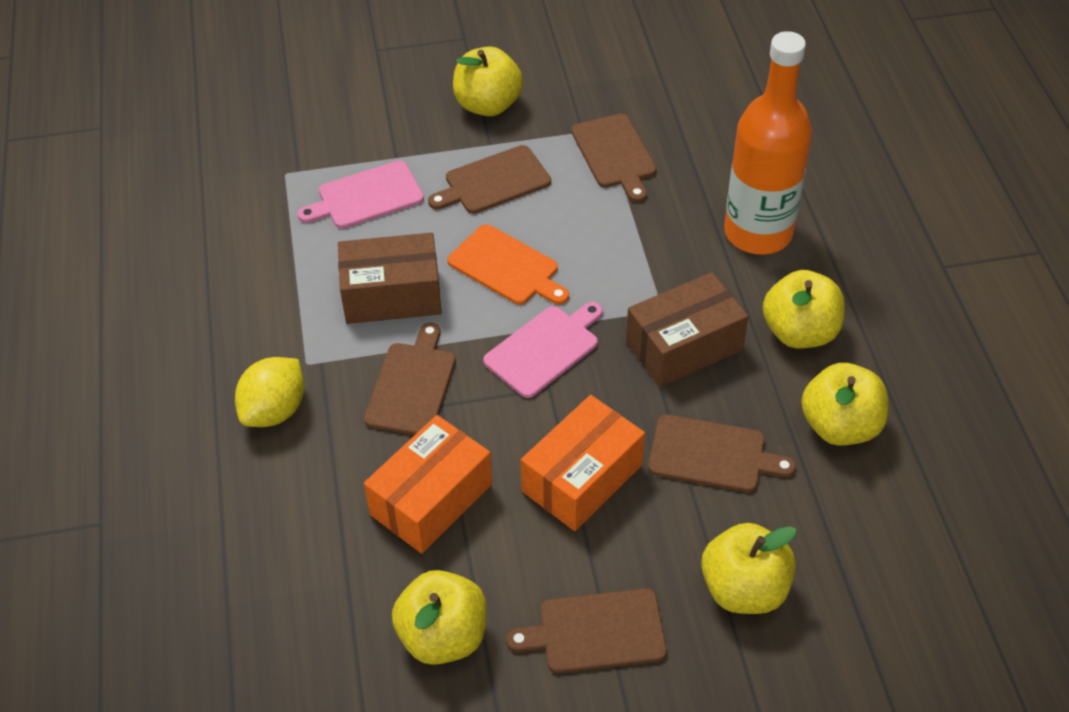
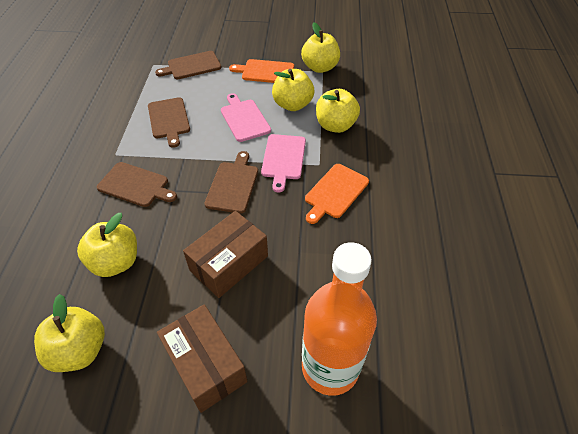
brown cutting board: [364,323,456,435] [428,145,551,214] [506,588,667,673] [571,113,657,202] [648,414,796,492] = 5 -> [97,162,177,207] [148,97,190,148] [155,51,221,79] [205,151,258,214] = 4
orange box: [364,415,492,554] [521,395,645,531] = 2 -> none = 0
orange cutting board: [447,224,569,305] = 1 -> [229,59,294,83] [305,164,369,224] = 2
yellow lemon: [235,357,304,427] = 1 -> none = 0

